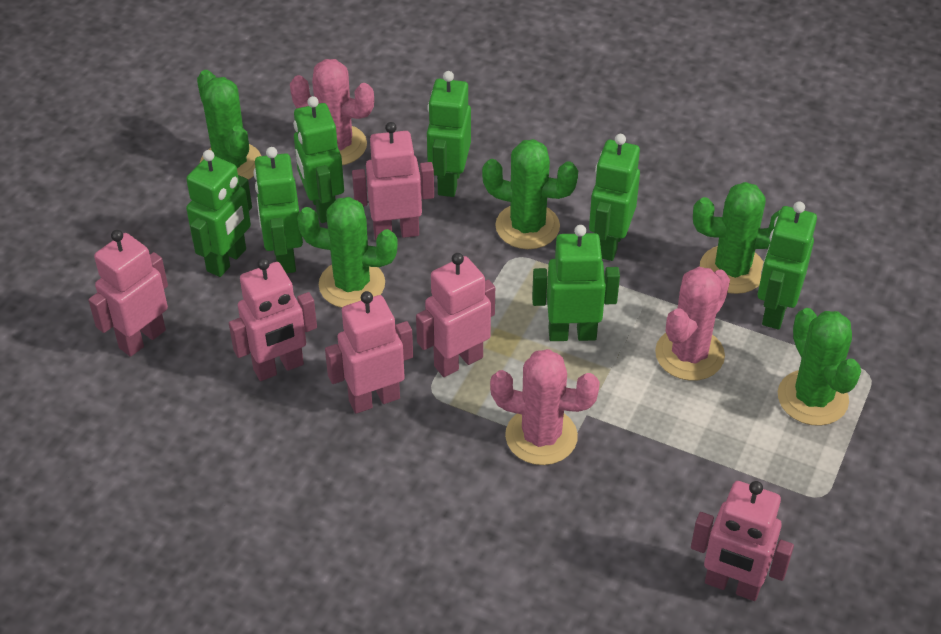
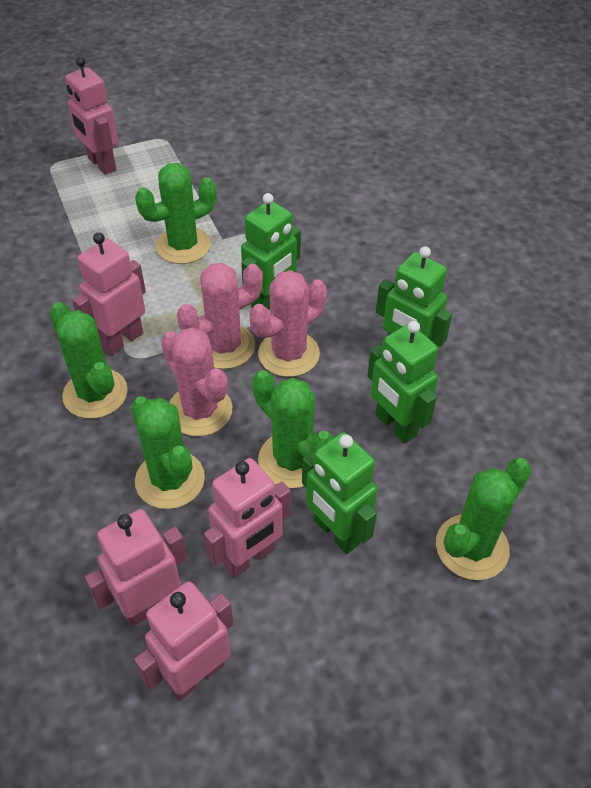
green robot: [186,150,252,277] [254,147,303,273] [293,96,344,223] [427,71,471,197] [532,225,620,341] [589,134,640,261] [758,201,817,329] = 7 -> [241,193,301,310] [302,432,378,554] [367,321,438,443] [376,246,452,347] = 4
pink robot: [88,230,168,357] [229,258,317,381] [325,291,413,414] [352,122,434,240] [416,253,495,377] [691,481,794,601] = 6 -> [65,57,118,175] [73,232,146,355] [85,509,187,627] [134,581,233,700] [204,458,291,577] = 5

